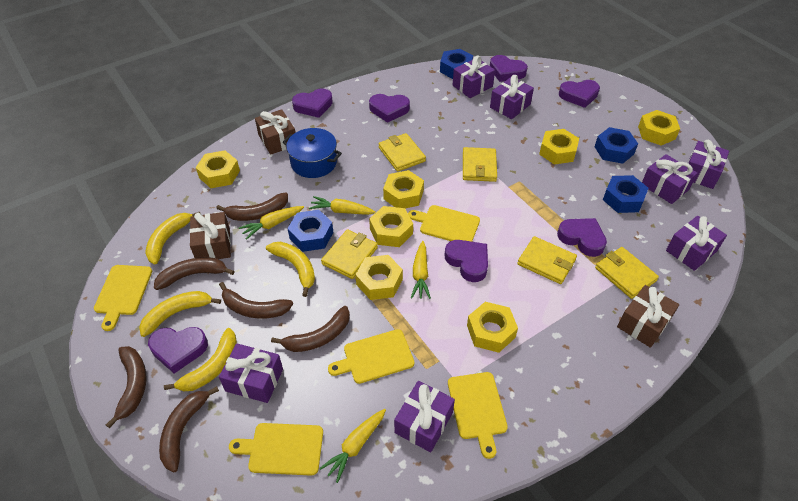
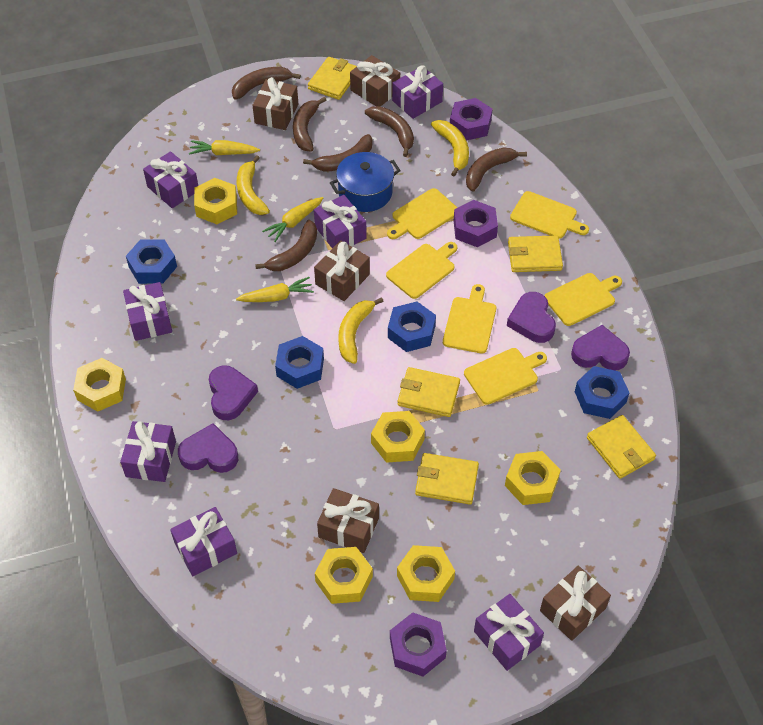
brown gift: [189,212,231,259] [255,109,295,155] [617,285,679,348] = 3 -> [252,77,298,130] [314,240,370,301] [317,488,379,553] [350,55,400,107] [540,566,611,641] = 5
purple heart: [148,327,208,373] [292,88,333,118] [369,94,410,123] [445,240,488,282] [490,55,528,82] [557,218,607,257] [559,80,600,108] = 7 -> [178,423,238,473] [209,365,258,420] [507,292,556,343] [571,325,630,370] = 4
purple nut: none = 0 -> [390,613,447,677] [450,98,492,141] [454,200,498,247] = 3
yellow banana: [139,291,221,337] [145,211,201,265] [164,328,237,391] [266,242,315,297] = 4 -> [237,155,270,215] [338,297,384,364] [431,120,469,177] = 3
yellow carrot: [239,206,304,240] [309,196,376,215] [319,409,386,483] [411,241,431,299] = 4 -> [189,140,260,155] [236,277,314,302] [262,197,323,242] = 3
yellow cutting board: [94,265,152,331] [229,423,323,476] [328,329,415,384] [408,205,480,242] [448,372,508,459] = 5 -> [386,242,457,299] [387,188,458,239] [443,284,496,354] [464,348,547,405] [510,191,589,239] [544,273,622,326] = 6
yellow nut: [196,150,240,188] [355,255,403,300] [369,206,413,247] [383,170,424,208] [467,302,518,353] [539,129,579,165] [638,110,680,145] = 7 -> [73,358,126,412] [194,178,237,224] [315,547,373,604] [371,411,425,463] [397,545,455,602] [505,451,561,505] = 6

